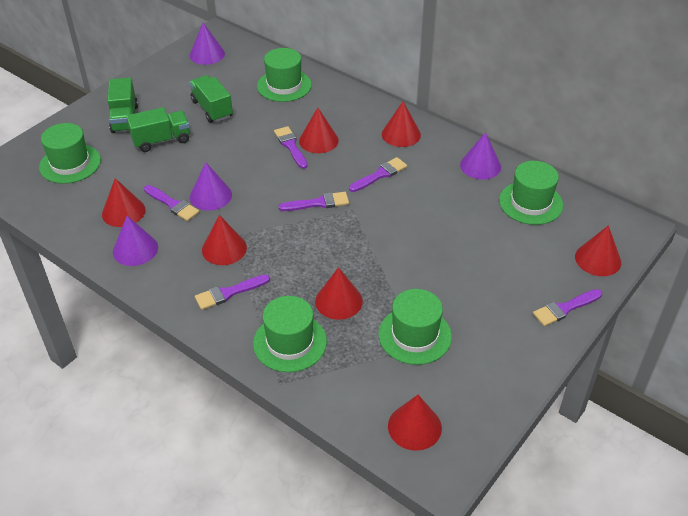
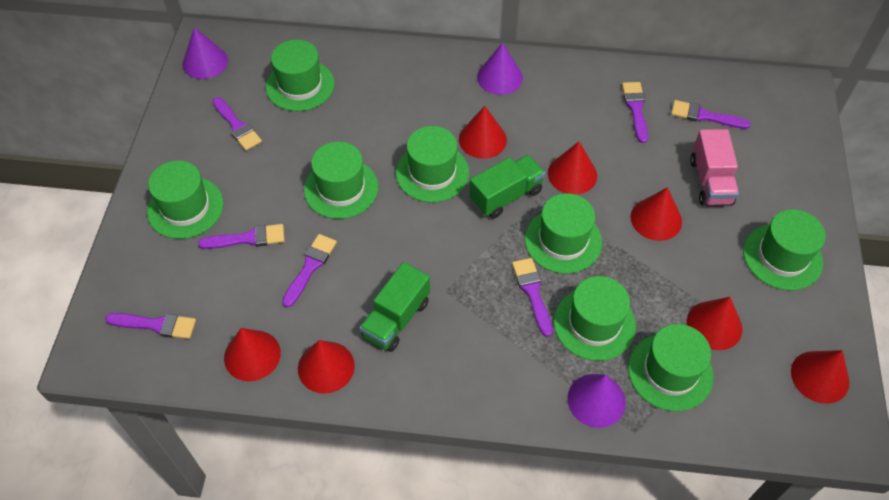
green hat: [39,123,101,184] [253,296,327,372] [257,48,312,102] [378,289,452,365] [499,161,563,225] = 5 -> [147,160,223,239] [266,40,335,111] [304,142,378,219] [396,126,469,202] [525,193,602,274] [554,276,636,361] [628,324,714,411] [743,209,826,290] = 8
green truck: [108,78,138,133] [126,107,190,152] [189,75,233,123] = 3 -> [360,262,430,352] [469,155,545,218] = 2
pink truck: none = 0 -> [690,129,739,206] = 1
purple brush: [144,185,199,221] [195,274,270,310] [274,126,308,169] [279,192,349,211] [349,157,407,192] [533,289,602,326] = 6 -> [105,313,196,339] [198,224,285,249] [213,97,262,151] [282,234,337,308] [512,258,553,337] [622,82,648,143] [671,100,751,129] = 7
purple cone: [113,216,158,266] [190,23,225,65] [190,162,232,211] [460,132,501,179] = 4 -> [183,27,228,79] [477,42,523,95] [567,374,626,428] = 3

